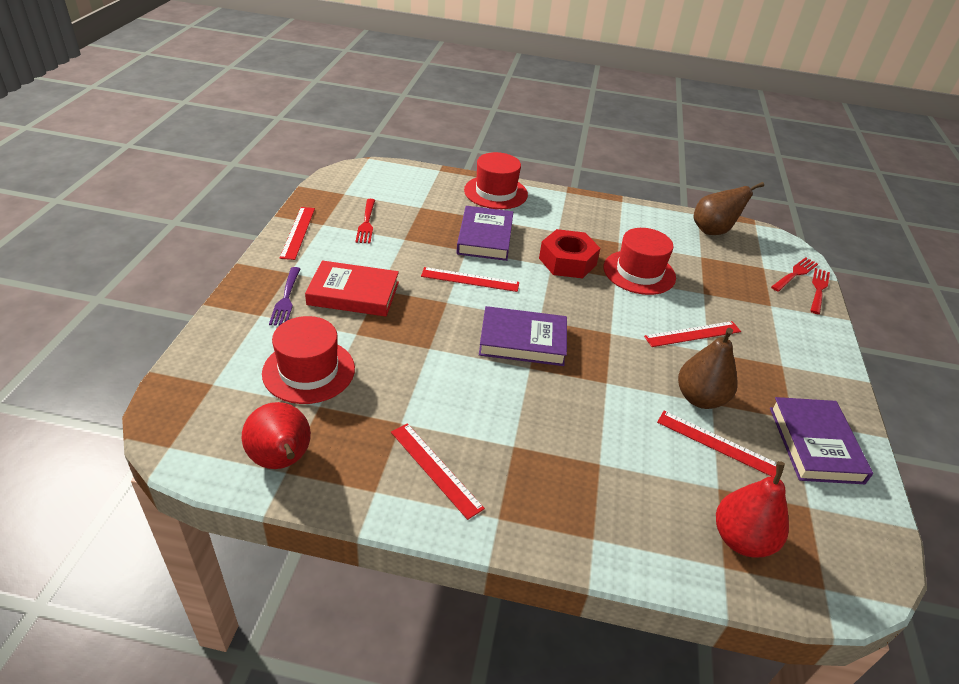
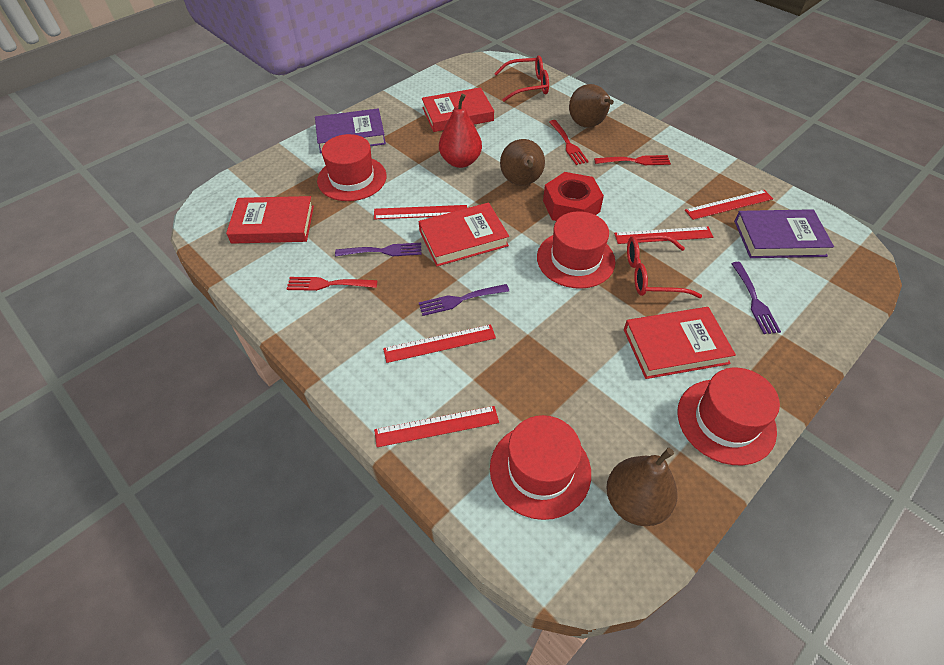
brown pear: [678,328,738,409] [693,182,764,235] = 2 -> [500,139,545,186] [569,84,614,128] [606,448,677,526] = 3
purple book: [456,206,513,261] [479,306,567,366] [770,397,873,484] = 3 -> [315,108,386,153] [734,209,834,258] = 2
purple fork: [269,267,300,326] = 1 -> [335,243,422,256] [419,284,509,316] [731,262,781,334] = 3
red book: [305,260,399,316] = 1 -> [226,196,314,244] [418,202,509,266] [422,87,494,132] [624,307,736,379] = 4
red glasses: none = 0 -> [494,55,549,102] [627,235,702,298] = 2
red hat: [262,316,355,404] [464,152,528,209] [603,228,676,295] = 3 -> [317,134,387,201] [490,415,591,520] [537,211,616,289] [677,368,780,465] = 4
red pear: [241,402,311,469] [716,461,789,557] = 2 -> [439,94,482,168] = 1

